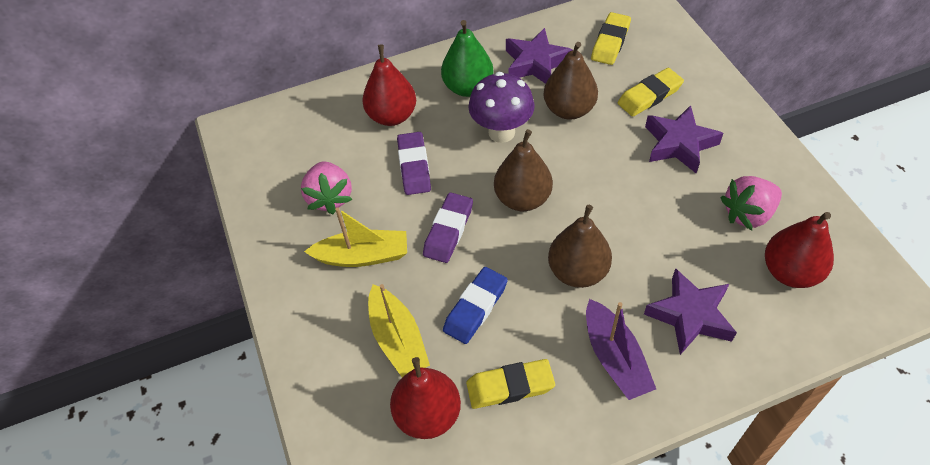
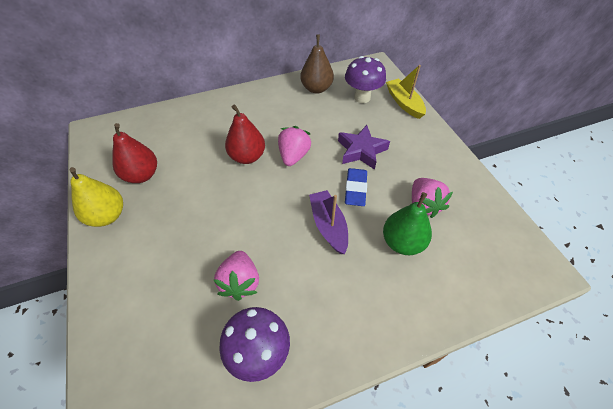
brown pear: [494,129,553,211] [544,42,598,120] [548,205,612,288] = 3 -> [300,35,334,94] = 1
pink strawberry: [301,161,353,214] [721,176,782,230] = 2 -> [213,251,259,301] [278,126,311,166] [412,178,453,218] = 3
purple eraser: [397,132,431,195] [423,192,473,263] = 2 -> none = 0
purple mushroom: [468,72,535,143] = 1 -> [219,307,290,382] [345,56,386,103] = 2
purple star: [506,28,573,84] [644,268,737,355] [645,105,723,173] = 3 -> [338,125,390,170] = 1
red pear: [362,44,416,126] [390,357,461,439] [765,212,834,288] = 3 -> [112,123,157,183] [225,104,265,164] = 2
yellow boat: [304,207,407,267] [368,284,430,377] = 2 -> [386,65,426,119] = 1
yellow eraser: [466,359,555,409] [591,12,631,65] [618,68,684,117] = 3 -> none = 0
yellow pear: none = 0 -> [69,167,123,227] = 1

